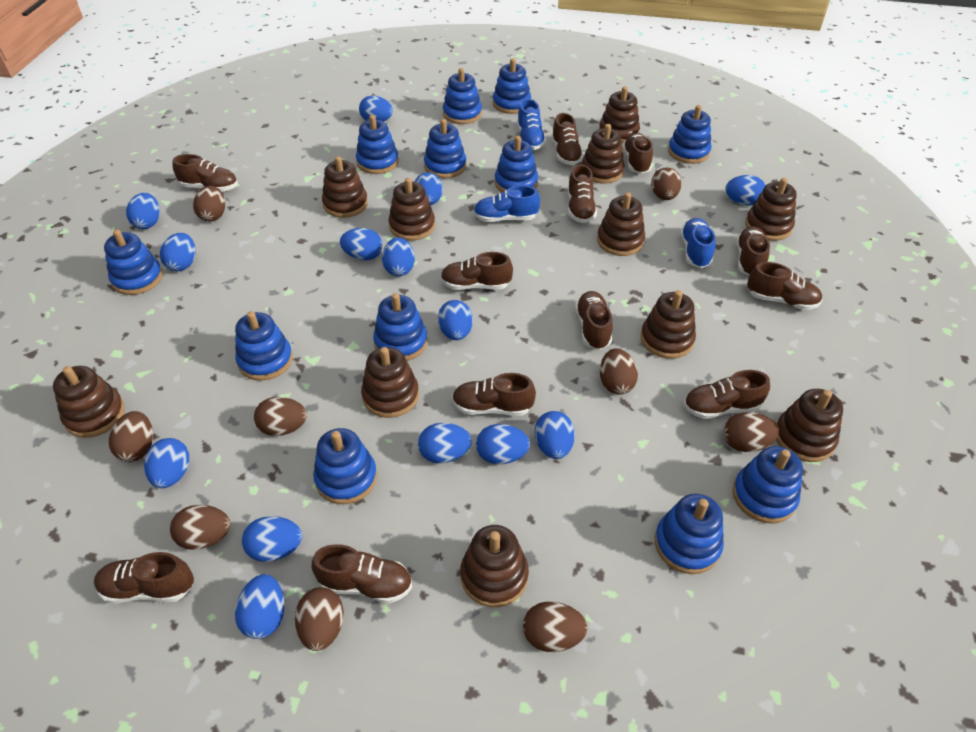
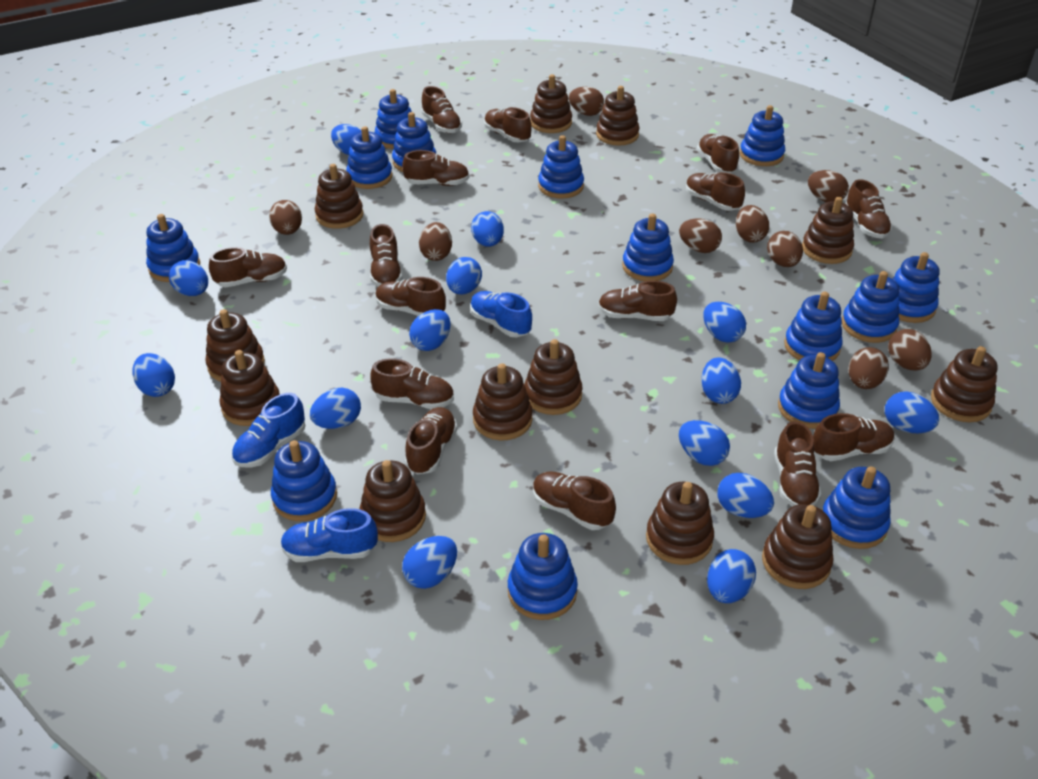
blue stacking toy: [104,229,163,295] [235,311,293,381] [313,428,377,504] [356,115,399,174] [373,293,428,361] [424,119,466,178] [443,68,482,124] [493,58,531,114] [495,136,538,192] [655,494,724,574] [668,105,711,164] [733,446,803,523] = 12 -> [146,214,200,282] [271,440,337,521] [346,126,393,189] [375,89,412,149] [392,112,436,172] [508,533,578,620] [538,135,584,199] [622,213,674,281] [740,105,785,166] [778,352,840,429] [784,292,842,361] [822,467,891,549] [842,271,899,343] [892,252,939,323] = 14
brown shoe: [94,552,194,604] [172,154,238,192] [312,544,412,604] [441,252,513,290] [452,373,536,416] [552,113,584,165] [568,164,597,223] [575,291,613,350] [623,133,653,174] [684,370,770,419] [736,226,770,275] [747,262,822,310] = 12 -> [209,247,287,288] [370,224,403,287] [370,358,454,409] [376,277,446,316] [402,150,469,186] [405,407,457,475] [422,86,462,133] [484,107,532,143] [533,472,616,530] [598,281,677,321] [686,172,745,211] [697,134,739,174] [774,421,822,506] [813,413,895,461] [846,179,892,239] = 15
brown stacking toy: [53,366,125,438] [322,156,368,218] [361,347,419,418] [389,178,435,241] [460,525,529,607] [582,124,625,184] [597,192,645,256] [599,86,640,144] [641,290,696,359] [745,178,797,241] [776,389,843,462] = 11 -> [205,309,265,382] [219,350,280,426] [315,164,363,229] [360,460,426,542] [473,363,532,440] [524,339,583,415] [530,74,572,133] [596,86,640,146] [646,482,714,565] [762,504,834,589] [802,197,854,264] [931,346,998,422] = 12

